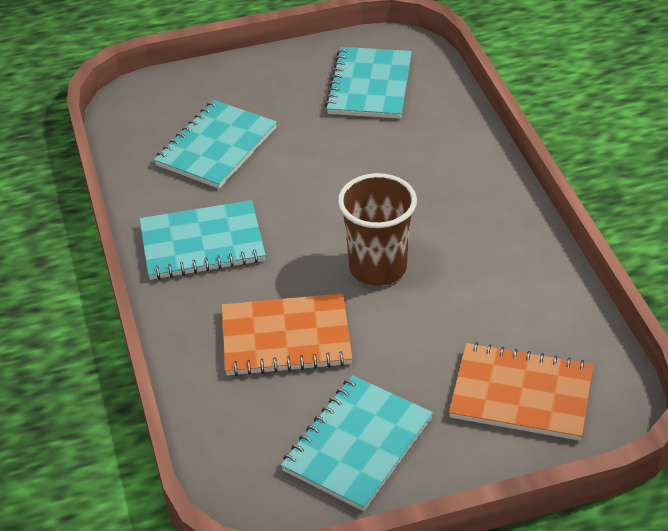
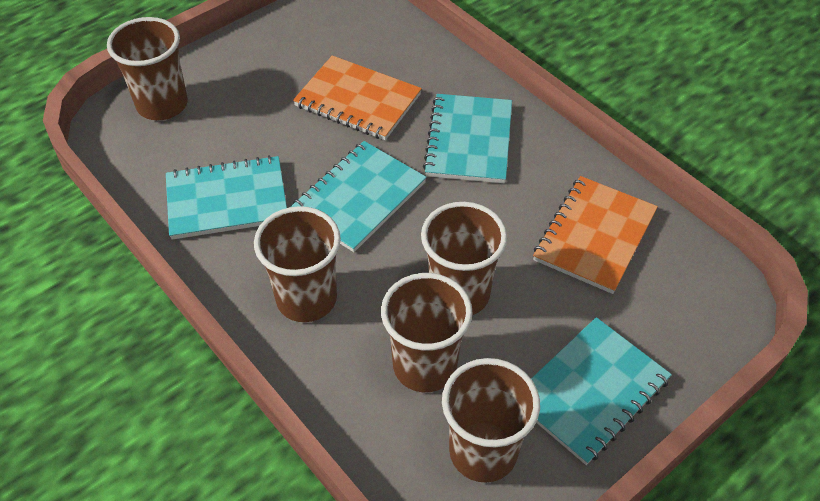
brown cup: [338,173,417,286] = 1 -> [107,17,188,120] [254,206,341,322] [381,273,472,392] [421,202,507,315] [442,358,540,483] = 5

